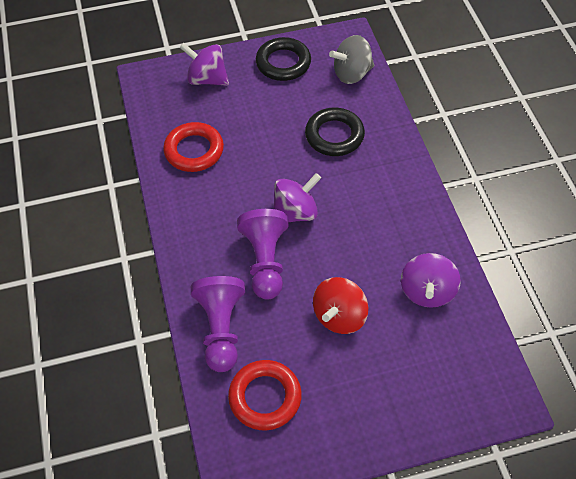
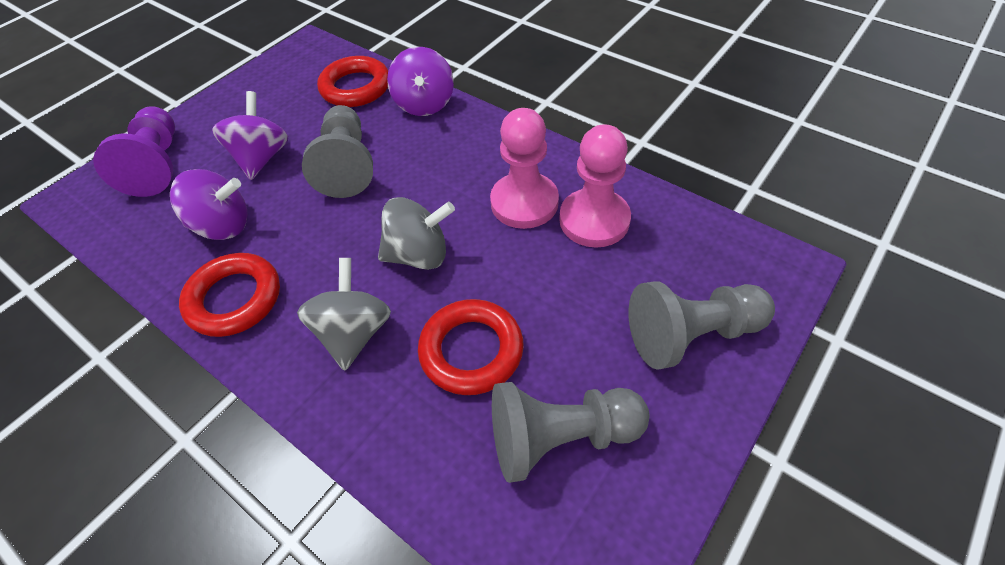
black ring: [256,37,311,81] [305,108,365,156] = 2 -> none = 0
grey pawn: none = 0 -> [302,105,373,198] [492,382,650,483] [628,281,775,370] = 3
grey spinning top: [329,35,374,84] = 1 -> [297,258,391,371] [378,197,455,270] = 2
pink pawn: none = 0 -> [490,108,559,229] [559,124,631,247] = 2
purple pawn: [191,276,245,372] [237,209,289,300] = 2 -> [93,106,175,197] = 1
red ring: [163,122,224,172] [228,360,302,430] = 2 -> [179,253,280,337] [317,56,388,107] [418,299,524,395] = 3
red spinning top: [313,277,368,334] = 1 -> none = 0

